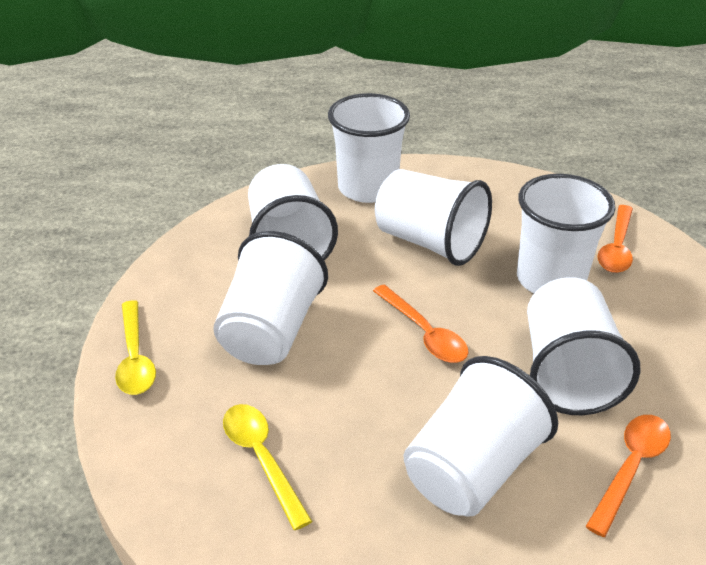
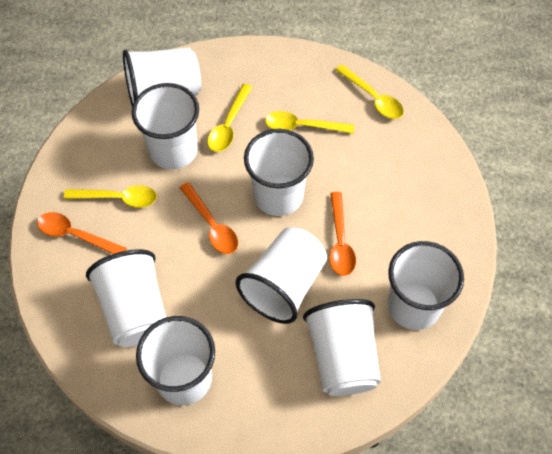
white cup: [213,231,328,365] [248,164,338,260] [328,93,410,203] [375,169,492,266] [404,356,558,517] [517,174,616,293] [527,277,641,415] = 7 -> [86,249,166,347] [123,47,201,107] [132,83,199,170] [136,316,215,405] [236,227,327,324] [244,129,314,216] [303,299,381,396] [387,241,464,330] = 8
yellow spoon: [115,300,156,395] [223,404,312,530] = 2 -> [64,185,157,208] [207,84,253,152] [265,111,354,134] [336,64,404,119] = 4

